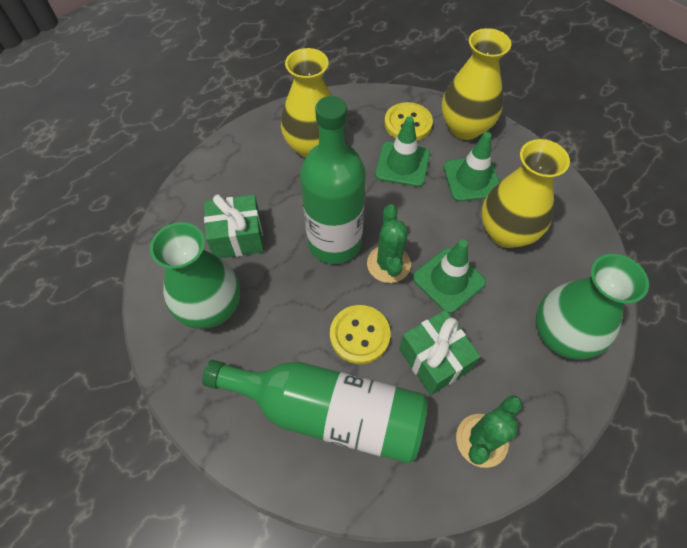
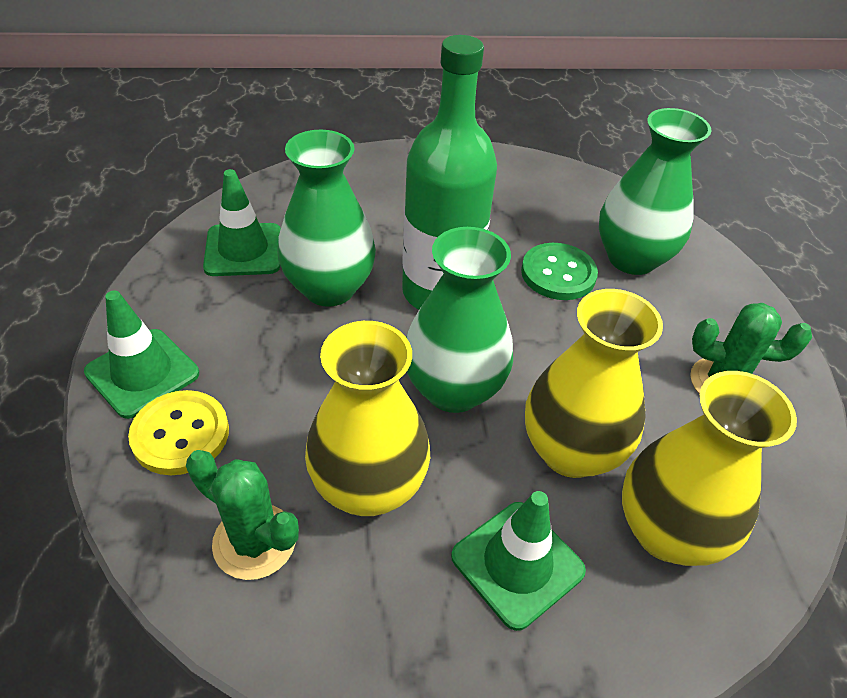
green bottle: [202,360,428,464] [300,96,366,264] = 2 -> [402,35,497,310] = 1
green button: none = 0 -> [521,243,598,300] = 1
green gift: [204,194,264,258] [399,310,481,395] = 2 -> none = 0
green vase: [150,222,240,329] [536,254,649,360] = 2 -> [277,129,376,307] [406,227,513,413] [599,108,711,275] = 3
yellow button: [330,305,390,364] [384,102,433,141] = 2 -> [128,390,229,475] = 1

